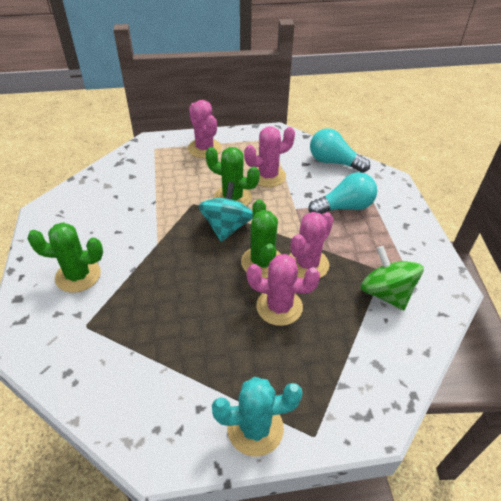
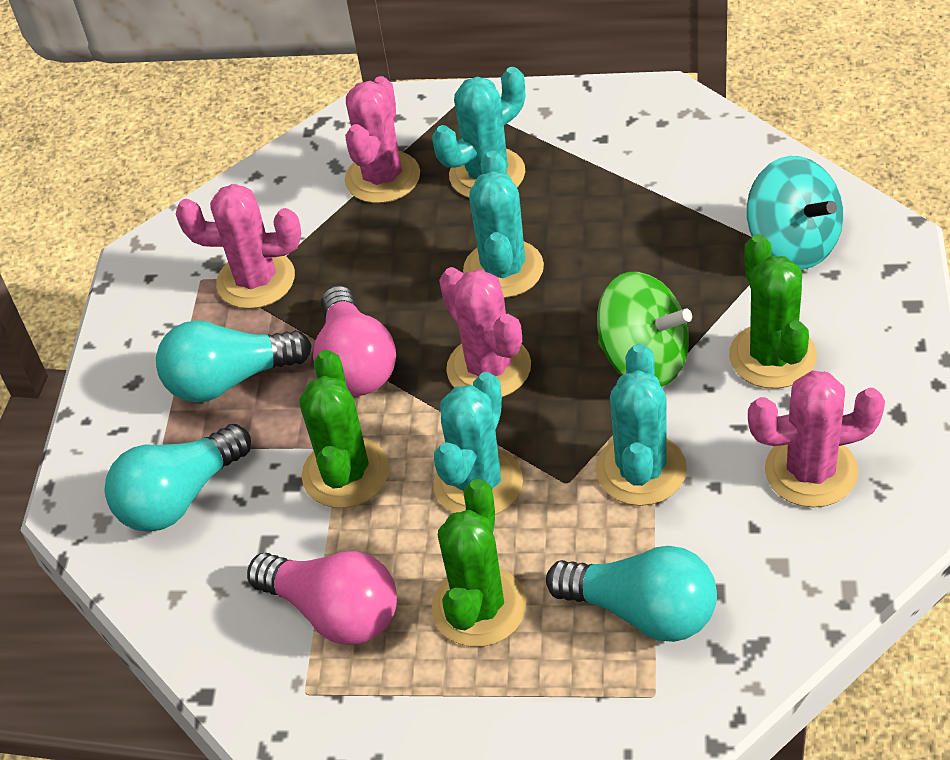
pink light bulb: none = 0 -> [247,551,397,645] [313,285,396,396] = 2
turquoise cactus: [212,377,303,456] = 1 -> [432,67,525,198] [434,372,523,515] [463,150,544,298] [596,344,687,506] = 4
turquoise light bulb: [308,172,377,214] [310,128,370,173] = 2 -> [105,424,251,532] [156,320,312,402] [546,546,717,642] = 3

